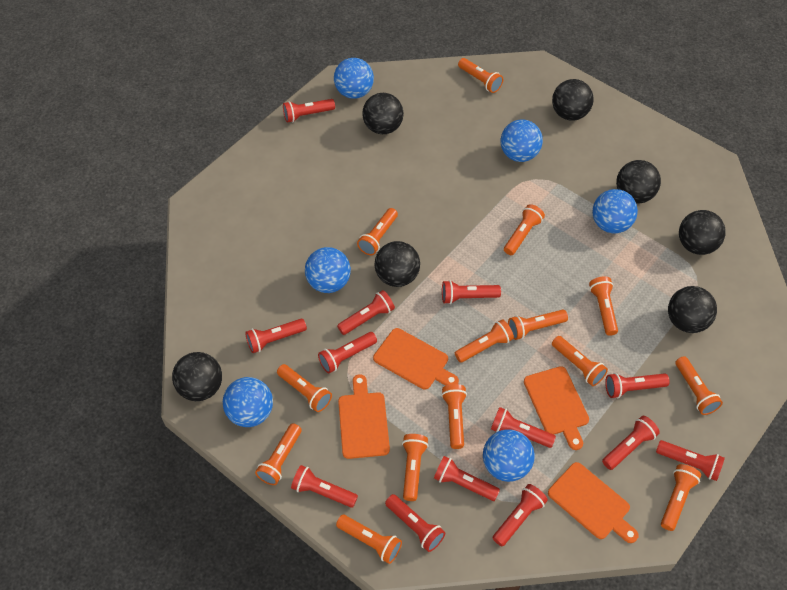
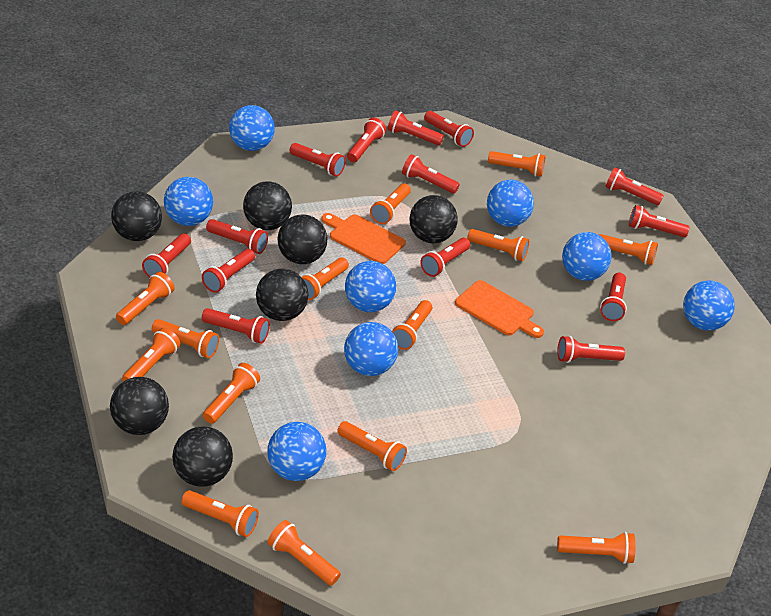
blue ball: [223,377,273,427] [305,247,351,293] [334,58,374,99] [483,429,535,482] [500,120,543,162] [592,189,638,233] = 6 -> [164,177,213,226] [229,105,275,151] [267,422,326,481] [344,322,398,376] [345,261,396,312] [487,180,534,227] [562,232,612,281] [683,280,735,331] = 8
orange cutting board: [338,374,390,459] [373,328,459,390] [524,366,589,450] [548,462,639,543] = 4 -> [321,213,406,264] [455,280,544,338] = 2
red flashlight: [245,319,307,353] [283,99,335,123] [291,465,358,508] [318,332,377,373] [337,290,395,335] [385,494,445,552] [434,456,500,501] [442,280,501,304] [491,407,556,448] [492,484,548,546] [602,416,660,470] [605,373,670,398] [656,440,725,481] = 13 -> [142,233,191,277] [202,249,255,293] [202,308,270,344] [206,219,268,254] [290,143,346,176] [347,118,386,162] [387,110,444,145] [402,154,460,194] [420,238,470,277] [424,111,474,147] [557,336,625,363] [600,272,627,321] [605,167,664,205] [629,205,690,237] = 14

